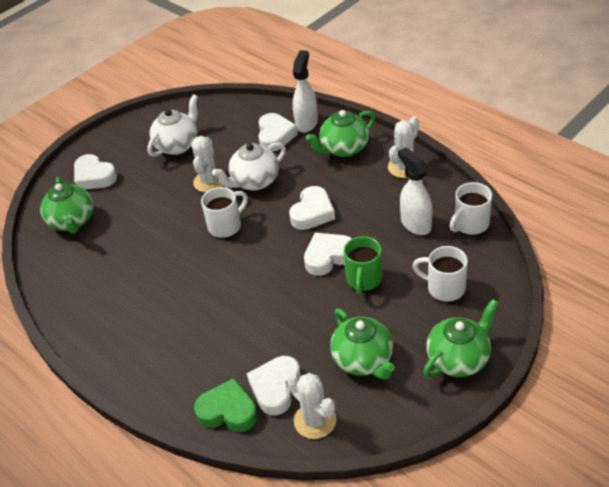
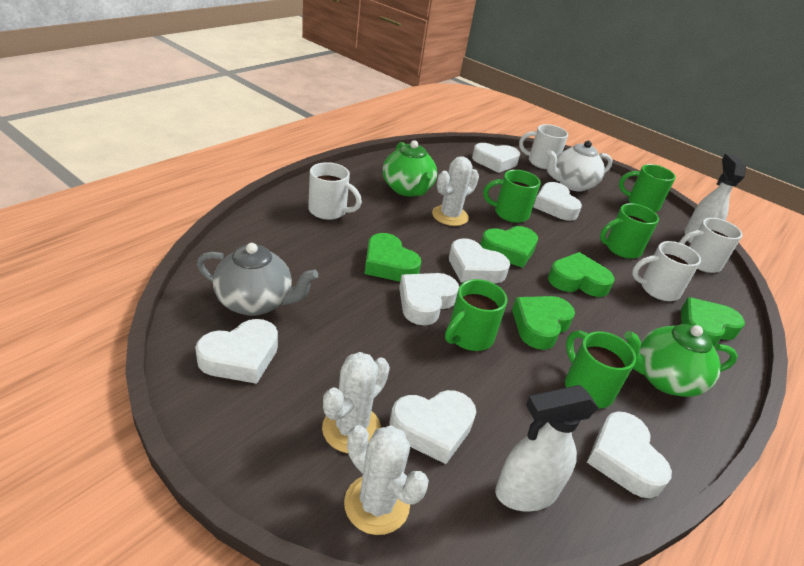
green heart: [194,378,258,432] = 1 -> [364,233,421,282] [480,226,538,268] [512,296,575,350] [548,252,614,297] [681,297,745,347] = 5
green mug: [344,236,382,294] = 1 -> [445,279,507,351] [483,170,541,223] [565,330,636,408] [600,203,659,259] [619,164,676,212] = 5
green teapot: [40,177,93,234] [306,110,375,157] [330,309,395,380] [423,299,499,378] = 4 -> [383,140,437,196] [624,324,738,397] = 2
grey teapot: none = 0 -> [197,243,318,316] = 1
white heart: [74,154,117,190] [247,356,301,415] [258,113,298,152] [289,186,335,230] [304,233,352,276] = 5 -> [195,319,278,384] [389,390,476,464] [399,273,459,325] [449,238,510,283] [472,143,520,173] [533,182,582,221] [587,412,672,498] = 7
white mug: [201,187,248,238] [412,246,468,301] [450,182,492,235] = 3 -> [308,162,362,220] [519,124,568,169] [632,241,701,301] [679,218,743,273] = 4
white teapot: [147,94,198,157] [212,143,286,190] = 2 -> [547,141,613,191] = 1

